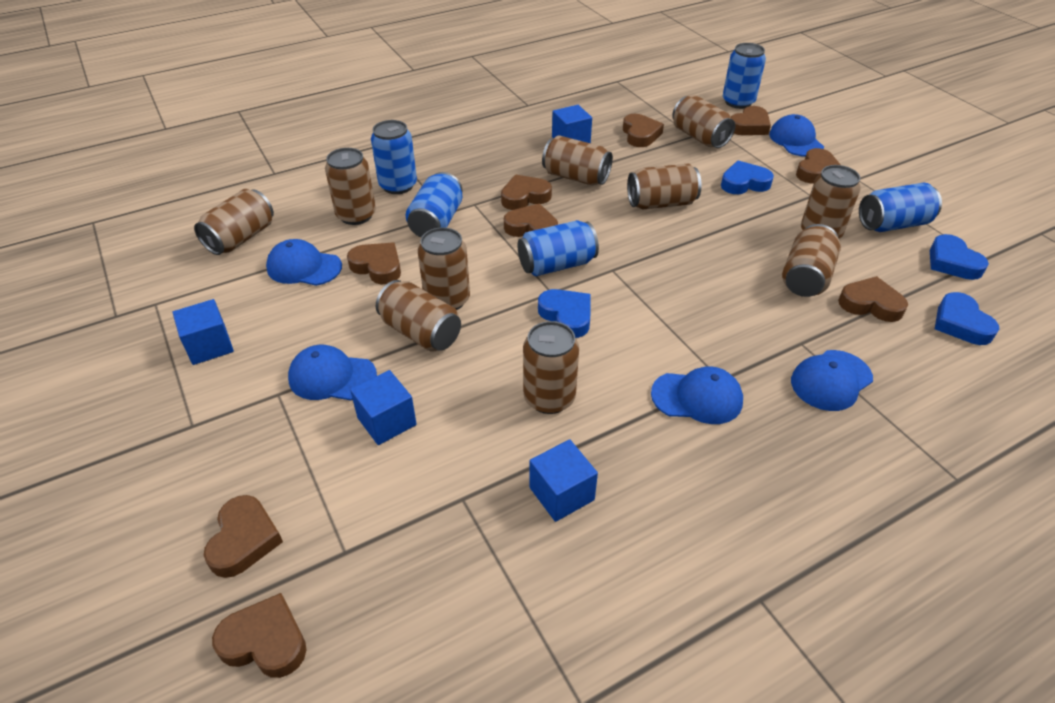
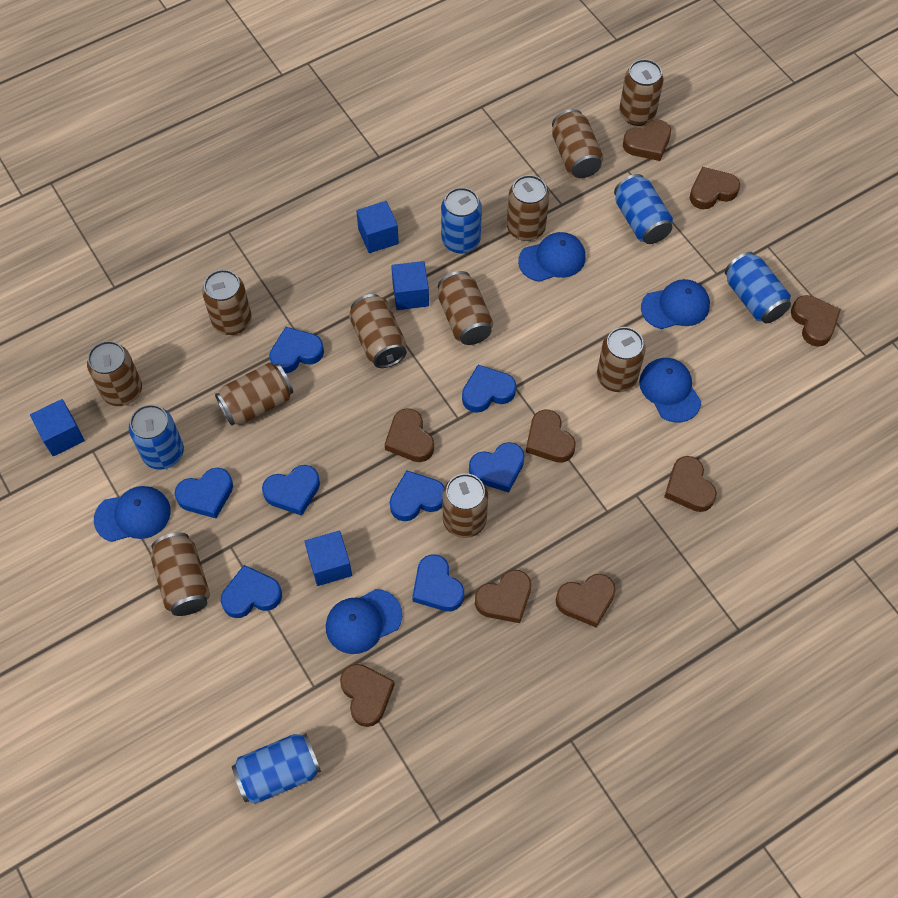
blue heart: [538,289,590,338] [721,160,774,194] [930,234,989,280] [935,292,999,345] = 4 -> [174,468,233,518] [221,565,282,618] [262,465,320,516] [269,327,324,373] [390,470,444,521] [412,555,464,611] [462,365,516,413] [469,442,525,493] = 8
brown can: [194,189,274,255] [325,148,376,225] [376,280,461,352] [418,227,470,310] [523,321,579,414] [542,135,613,186] [627,164,701,210] [672,95,735,148] [782,224,841,297] [801,165,861,239] = 10 -> [87,341,142,406] [151,533,210,616] [202,270,252,335] [215,363,293,426] [349,294,407,368] [438,271,493,345] [443,473,488,538] [507,175,549,241] [552,109,603,178] [597,327,646,392] [619,59,664,126] = 11

